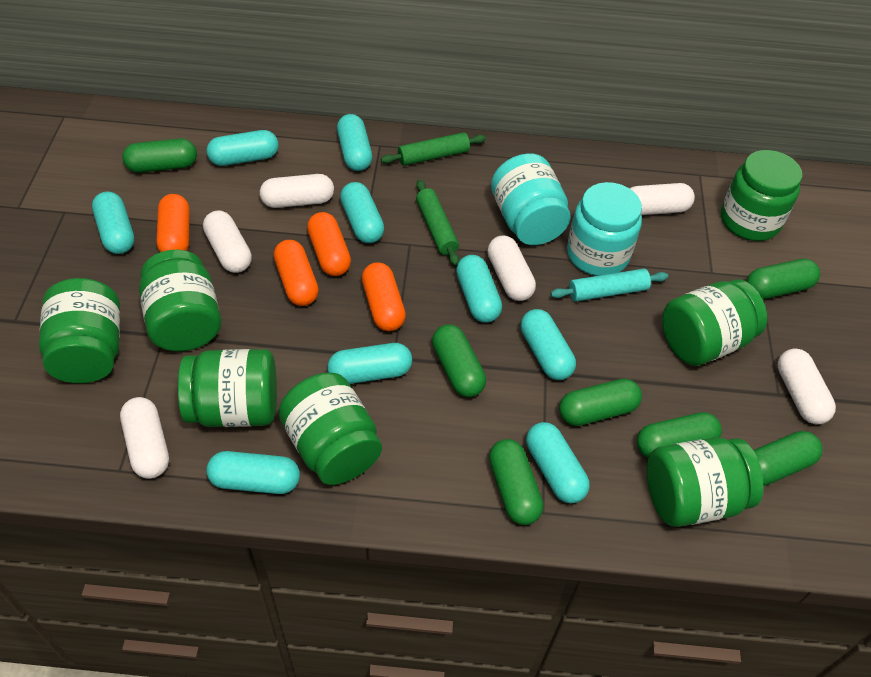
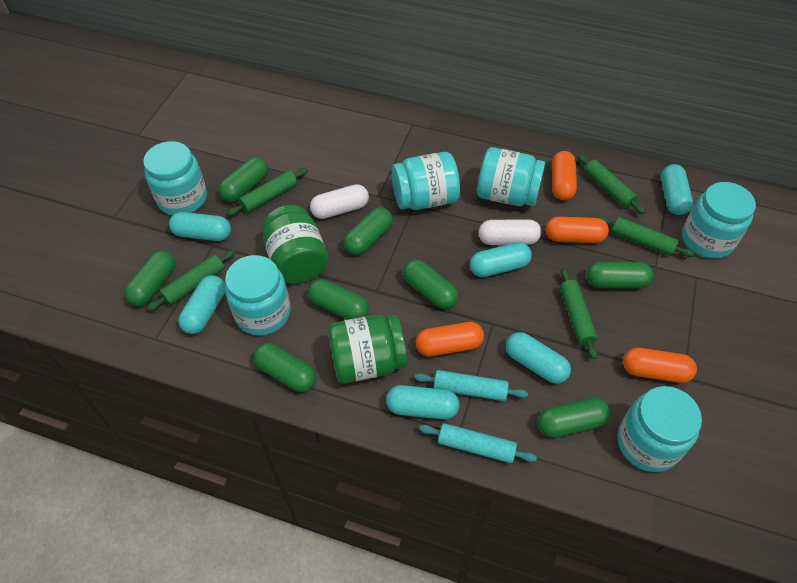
green capsule: [122,138,197,173] [432,324,486,397] [489,439,543,525] [559,379,642,426] [637,412,722,458] [746,259,820,299] [753,431,822,486] = 7 -> [125,251,176,306] [219,157,268,202] [253,343,316,392] [308,279,369,320] [344,207,393,255] [403,260,458,309] [538,397,610,438] [587,262,654,288] = 8
green jar: [39,278,120,383] [139,250,221,351] [178,349,277,427] [278,373,382,485] [647,437,763,527] [662,279,767,366] [721,150,802,241] = 7 -> [263,205,328,284] [328,314,407,383] = 2
green rolling pin: [381,132,486,166] [416,180,459,266] = 2 -> [147,250,236,311] [227,168,308,216] [560,269,598,359] [578,154,645,214] [598,216,694,257] = 5
turquoise capsule: [92,191,134,254] [206,130,279,166] [206,451,300,494] [328,343,412,384] [337,114,372,171] [340,182,384,243] [456,255,502,323] [521,309,576,380] [526,422,590,504] = 9 -> [169,212,231,241] [178,275,225,334] [386,385,460,420] [470,242,532,277] [506,332,571,384] [661,164,693,215] = 6
turquoise jar: [491,153,571,245] [567,182,642,276] = 2 -> [143,141,207,215] [225,255,291,336] [391,152,460,210] [477,147,545,206] [618,386,702,472] [682,182,756,259] = 6
turquoise rolling pin: [550,269,668,302] = 1 -> [415,370,528,401] [419,423,537,463] = 2
white capsule: [120,397,169,479] [203,210,252,273] [260,174,334,208] [487,236,536,301] [630,183,695,215] [777,348,836,425] = 6 -> [310,184,369,219] [479,219,541,245] = 2

